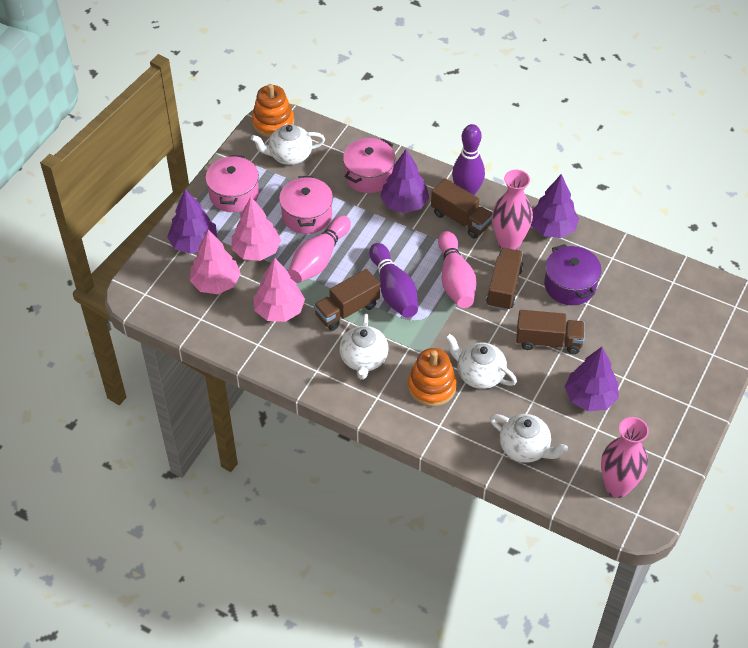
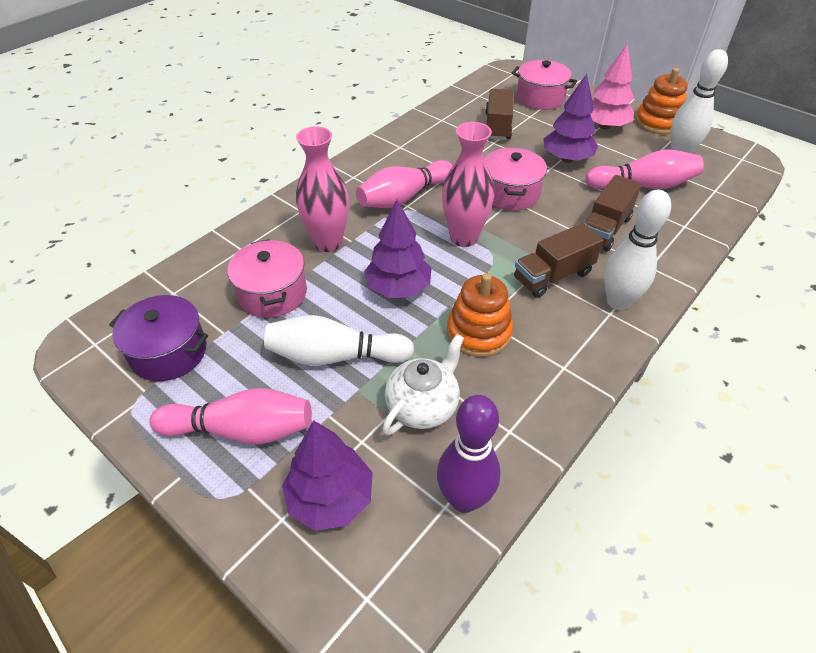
brown truck: [314,269,380,331] [431,178,492,239] [486,248,523,311] [516,310,585,354] = 4 -> [485,89,514,140] [514,223,604,298] [584,175,642,251] = 3
pink bowling pin: [288,216,351,283] [438,231,476,308] = 2 -> [149,388,312,445] [356,160,453,208] [585,149,704,189] = 3
pink tree: [190,230,241,294] [232,197,281,261] [253,258,305,322] = 3 -> [590,43,634,129] = 1
purple bowling pin: [369,243,418,318] [452,124,485,195] = 2 -> [437,395,501,513] = 1
purple tree: [167,189,217,254] [380,149,429,213] [531,174,579,238] [565,347,619,411] = 4 -> [282,420,373,531] [364,200,432,298] [543,74,598,162] = 3
white bowling pin: none = 0 -> [264,315,414,366] [604,190,671,310] [670,49,728,153] = 3
white teapot: [251,124,325,165] [339,313,389,380] [445,333,517,389] [490,414,568,463] = 4 -> [382,334,464,435] = 1

